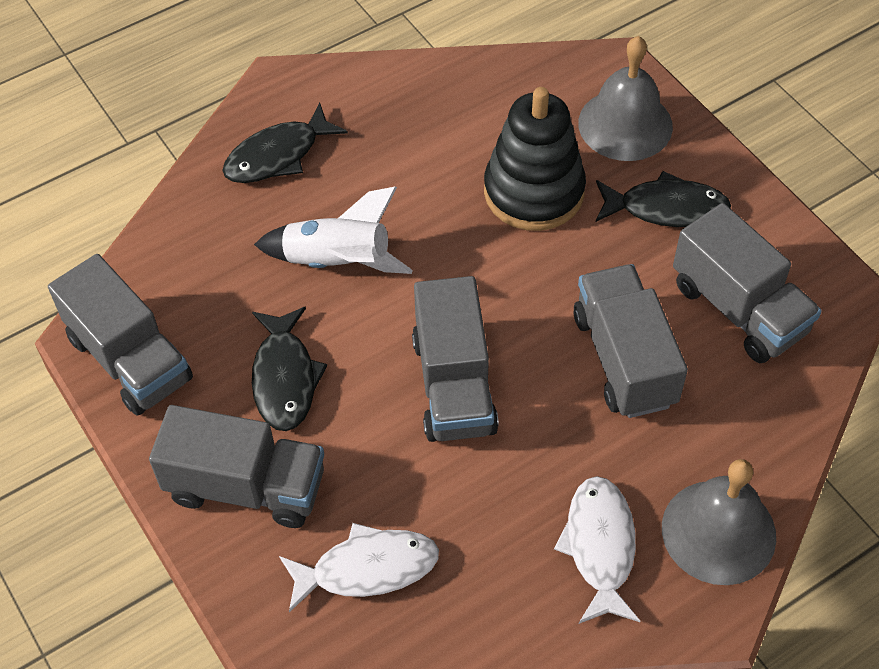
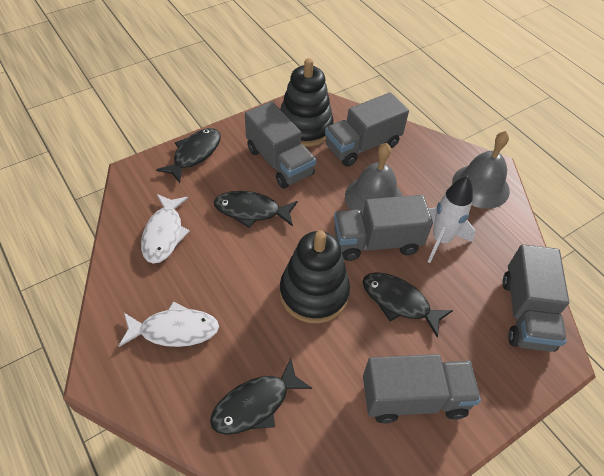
black fish: [222,103,348,183] [252,306,328,431] [596,171,731,227] = 3 -> [156,128,221,183] [210,358,312,435] [214,191,298,228] [363,272,453,338] = 4
black stacking toy: [484,87,586,231] = 1 -> [280,58,334,147] [280,230,350,323] = 2

